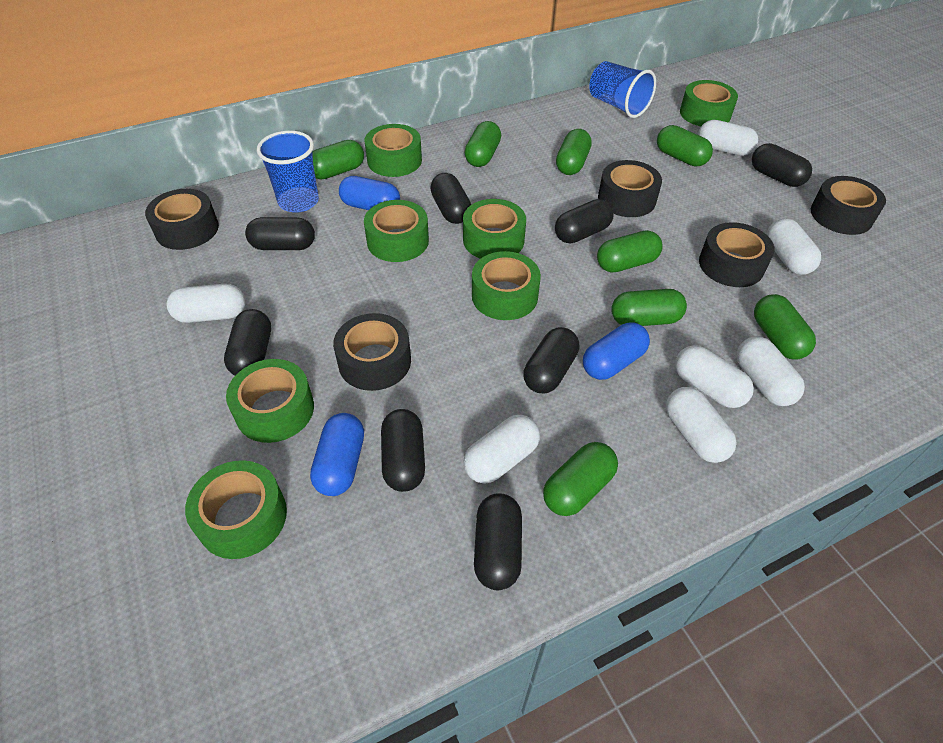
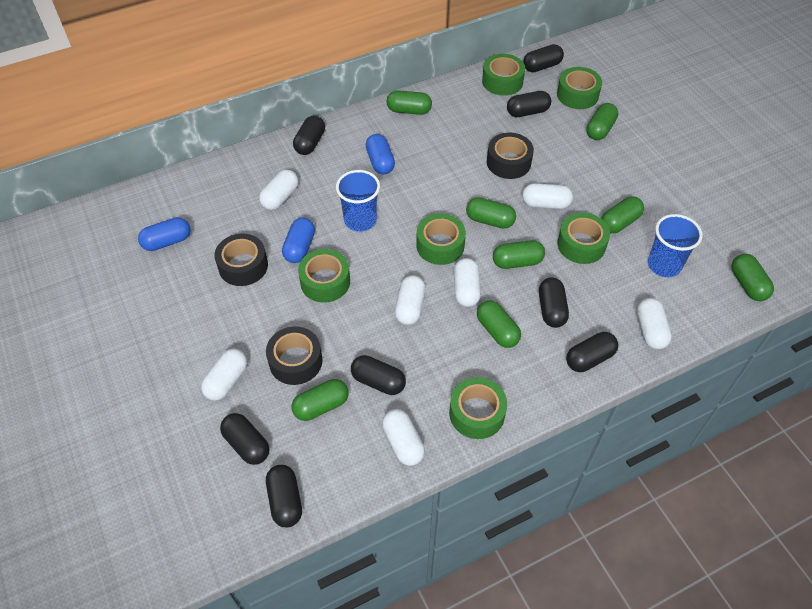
black tape: [145,189,219,250] [333,313,411,391] [598,160,662,217] [699,222,775,287] [811,176,886,235] = 5 -> [214,234,268,286] [266,327,323,385] [487,133,534,179] = 3
green tape: [185,460,287,559] [226,359,314,443] [364,200,429,262] [365,124,422,177] [463,199,526,259] [472,251,541,320] [680,80,738,126] = 7 -> [298,249,350,302] [416,214,466,265] [449,377,507,439] [482,54,525,96] [557,67,602,109] [557,213,610,264] = 6

